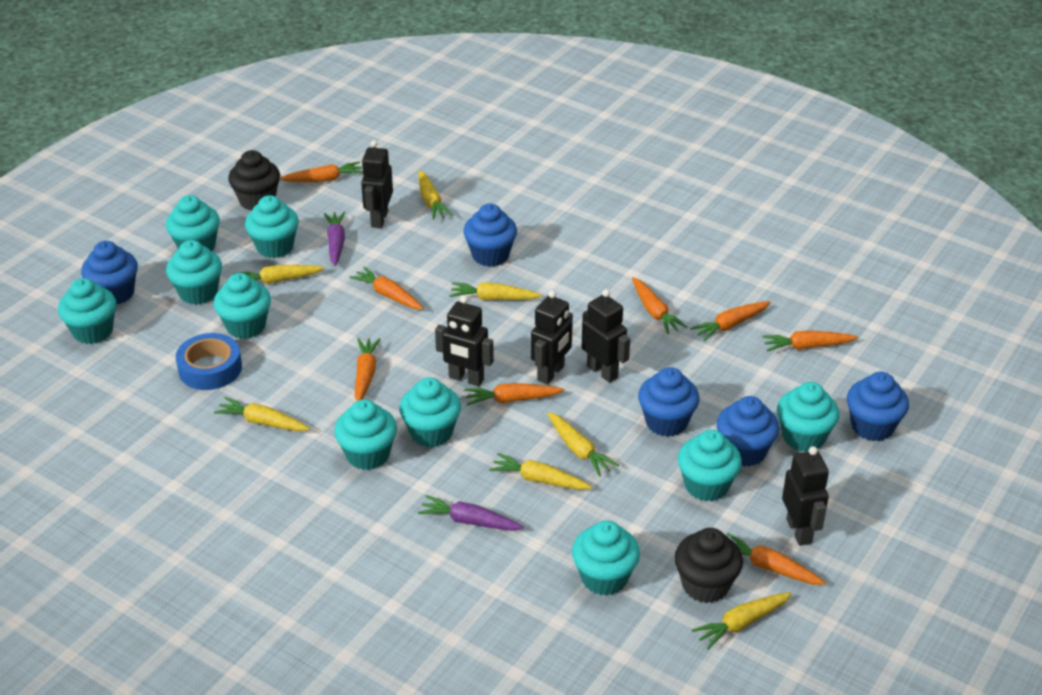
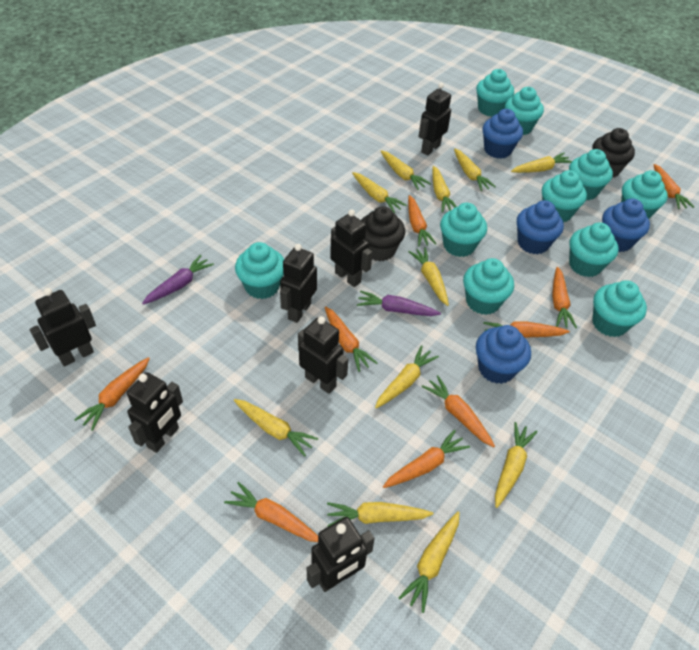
black robot: [361,140,393,228] [435,296,494,386] [531,290,573,384] [582,289,630,383] [782,446,829,546] = 5 -> [30,288,96,367] [127,372,183,453] [280,244,317,323] [298,316,348,394] [307,517,375,592] [330,209,372,287] [419,83,451,155] = 7
blue cupcake: [81,241,138,305] [463,204,517,267] [638,367,699,437] [717,396,779,467] [847,372,909,441] = 5 -> [476,325,531,384] [482,109,523,159] [517,200,564,254] [602,199,650,252] = 4
blue tape: [176,333,242,390] = 1 -> none = 0
orange carrot: [280,161,363,182] [349,266,424,310] [355,338,381,401] [465,383,564,406] [632,277,687,334] [690,301,771,341] [727,533,826,585] [762,330,858,351] = 8 -> [74,357,150,431] [224,482,318,542] [325,306,377,372] [383,430,470,488] [408,195,436,246] [421,375,495,447] [483,321,570,338] [552,267,577,328] [653,164,694,209] = 9
yellow carrot: [214,397,310,431] [233,265,325,284] [418,170,453,220] [449,282,542,300] [489,453,592,490] [547,412,619,477] [692,592,792,650] = 7 -> [234,399,318,457] [327,502,433,527] [352,172,407,213] [375,345,439,409] [381,150,431,190] [398,511,460,613] [408,247,449,306] [432,166,457,213] [454,148,496,191] [495,422,538,508] [511,153,572,173] = 11

